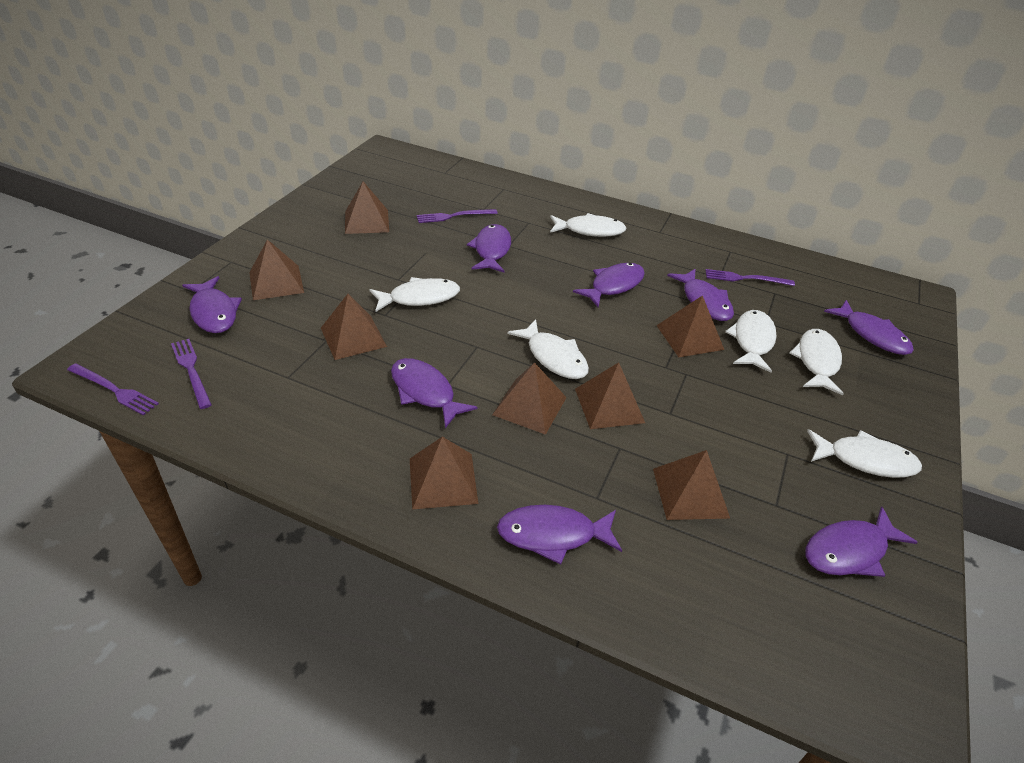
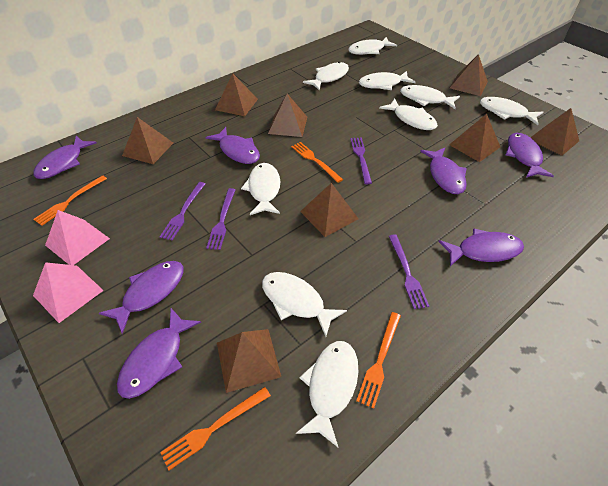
orange fork: none = 0 -> [34,175,107,226] [160,387,271,470] [291,142,343,183] [356,312,401,408] = 4
pink pyramid: none = 0 -> [33,262,104,323] [45,210,110,265] = 2
purple fish: [182,276,242,333] [391,358,478,428] [467,224,511,273] [497,505,622,565] [573,263,645,307] [667,269,734,321] [805,506,918,577] [824,300,914,355] = 8 -> [33,136,97,179] [99,261,184,334] [117,308,201,399] [205,127,260,164] [420,147,467,194] [438,228,524,266] [506,133,554,178] = 7
white fish: [369,277,460,312] [507,319,589,379] [550,213,626,237] [725,310,777,373] [789,329,844,395] [807,429,922,478] = 6 -> [241,163,280,215] [262,272,347,337] [296,341,359,447] [303,62,349,91] [348,37,397,55] [359,71,416,90] [379,99,438,130] [400,85,460,109] [480,97,543,125] = 9

